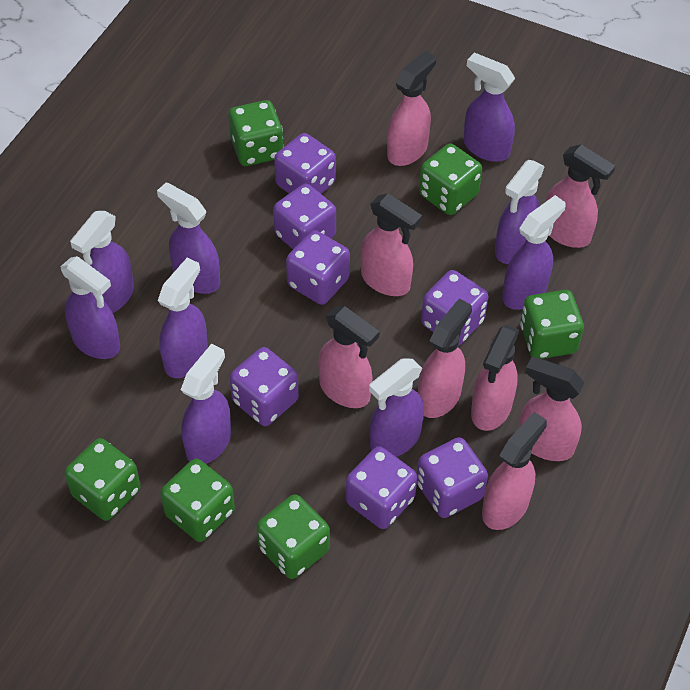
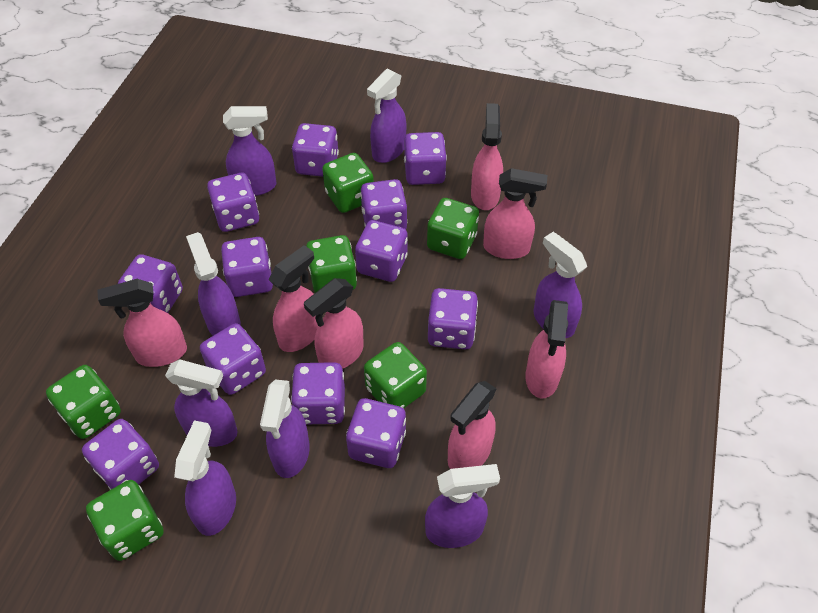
pink spray bottle: [318,306,380,408] [361,193,422,296] [387,51,436,166] [418,299,472,418] [471,325,519,431] [482,412,547,530] [519,356,584,461] [545,144,615,248] = 8 -> [97,279,187,367] [269,245,318,352] [304,278,364,369] [448,381,496,469] [471,103,503,210] [483,168,547,259] [525,300,568,398] = 7
purple dice: [230,347,299,426] [273,184,336,249] [274,133,336,194] [286,230,350,305] [346,446,417,529] [417,437,488,518] [421,270,488,346] = 7 -> [82,419,159,490] [118,254,183,313] [200,323,266,395] [207,173,259,232] [221,237,273,297] [291,362,345,424] [292,123,339,177] [346,398,406,468] [355,220,408,282] [360,179,407,229] [404,132,447,185] [428,288,478,350] = 12
purple spray bottle: [61,256,120,359] [70,211,134,313] [157,183,220,294] [158,258,208,378] [181,344,231,464] [369,358,424,457] [464,53,515,162] [495,160,545,264] [502,195,566,310] = 9 -> [165,359,238,447] [174,420,236,536] [186,232,241,336] [223,106,277,196] [260,379,310,478] [367,69,406,163] [425,464,500,548] [533,232,587,338] = 8

